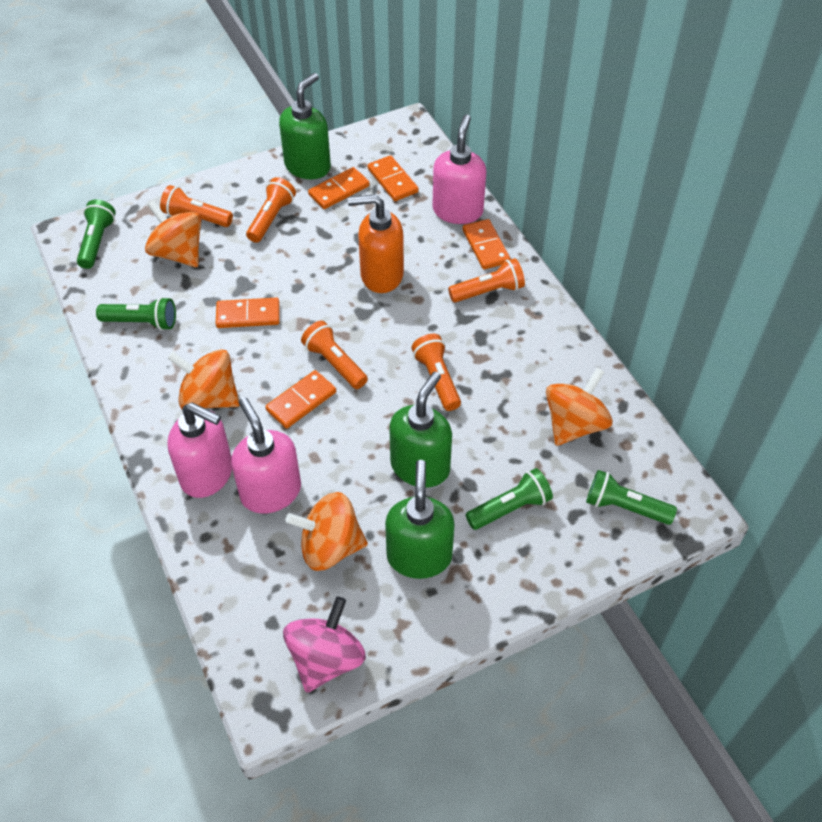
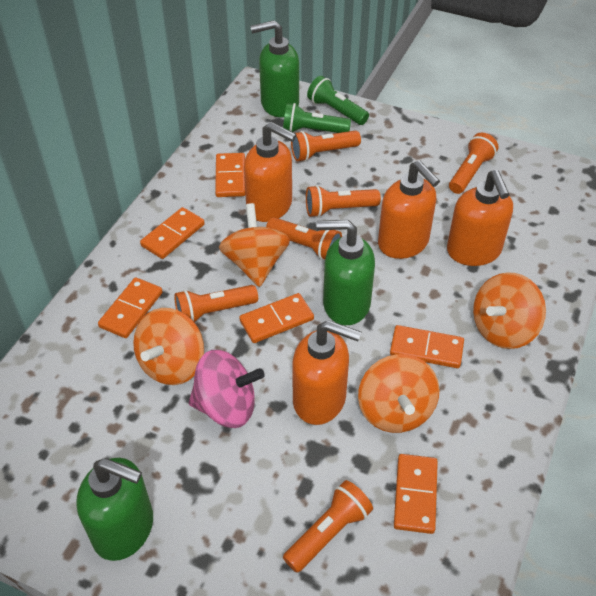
green flashlight: [77,200,116,269] [96,297,176,331] [466,468,553,530] [586,470,677,525] = 4 -> [283,103,351,133] [307,76,369,125] = 2
orange domino: [216,298,280,328] [265,370,336,429] [308,167,370,209] [368,155,418,201] [463,219,511,269] = 5 -> [98,277,163,338] [140,207,205,259] [215,153,245,197] [239,293,314,343] [390,325,464,368] [394,454,438,534] = 6
orange flashlight: [160,185,233,227] [246,177,296,243] [301,321,368,389] [411,334,461,411] [448,258,525,302] = 5 -> [174,285,258,322] [266,217,342,260] [283,480,373,573] [291,131,361,161] [306,185,381,217] [449,132,499,194] = 6
orange soap dispenser: [348,194,404,293] = 1 -> [244,122,296,222] [292,320,361,425] [378,161,440,259] [447,170,513,266] = 4
pink soap dispenser: [167,402,232,498] [231,397,301,514] [432,114,486,224] = 3 -> none = 0

